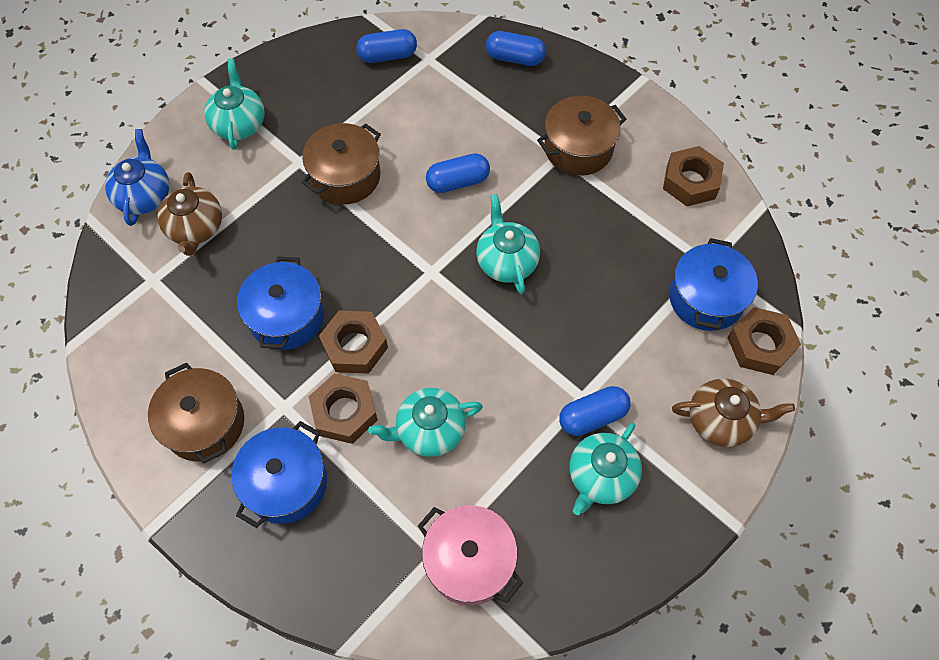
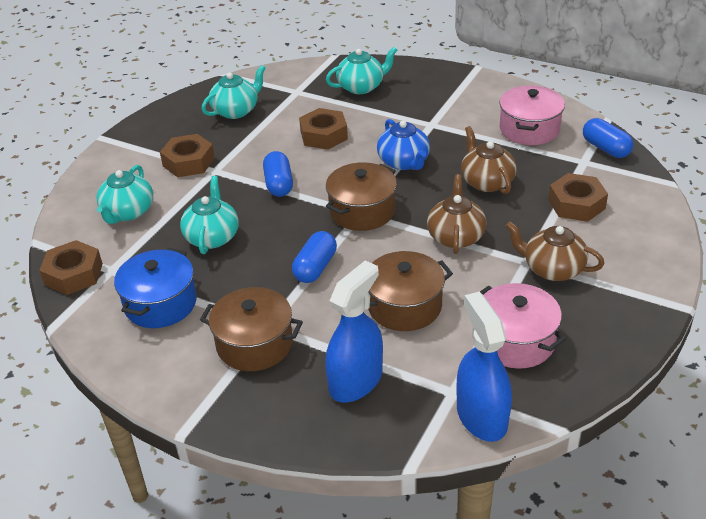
blue capsule: [356,29,417,63] [426,153,490,193] [486,31,546,66] [559,386,631,436] = 4 -> [263,151,293,197] [292,231,337,283] [583,118,634,158] = 3
blue pot: [231,421,327,528] [237,256,324,350] [669,238,758,331] = 3 -> [114,248,197,328] = 1
blue spray bottle: none = 0 -> [325,260,383,403] [457,292,512,442] = 2
brown teapot: [157,172,222,256] [672,379,795,447] = 2 -> [427,174,486,254] [461,126,517,194] [506,221,604,281] = 3
pink pot: [418,505,523,605] = 1 -> [480,283,566,369] [499,85,565,145] = 2

